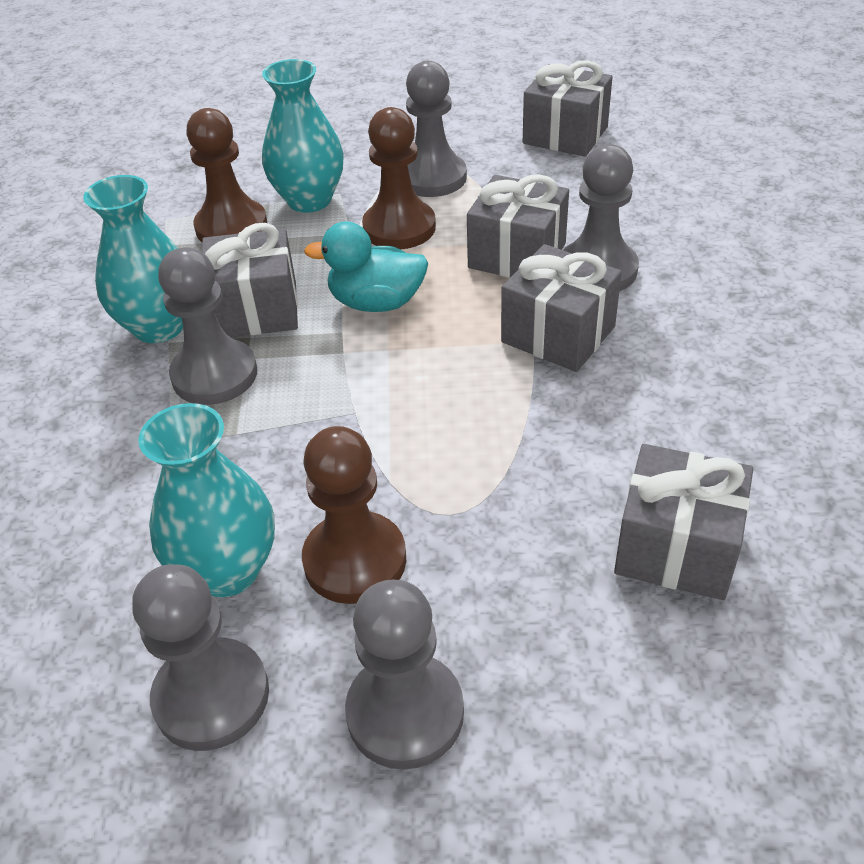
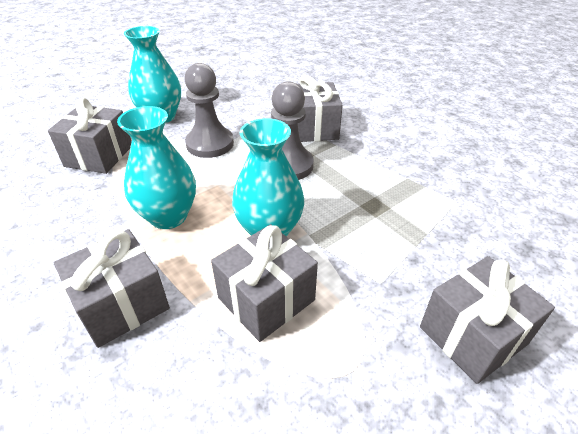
brown pawn: [186,108,267,242] [302,426,406,604] [362,107,436,250] = 3 -> none = 0
grey pawn: [132,564,269,751] [158,247,257,405] [345,579,464,770] [406,61,467,197] [564,144,639,291] = 5 -> [184,63,234,158] [271,81,314,180] = 2
turquoise duck: [304,221,428,312] = 1 -> none = 0

